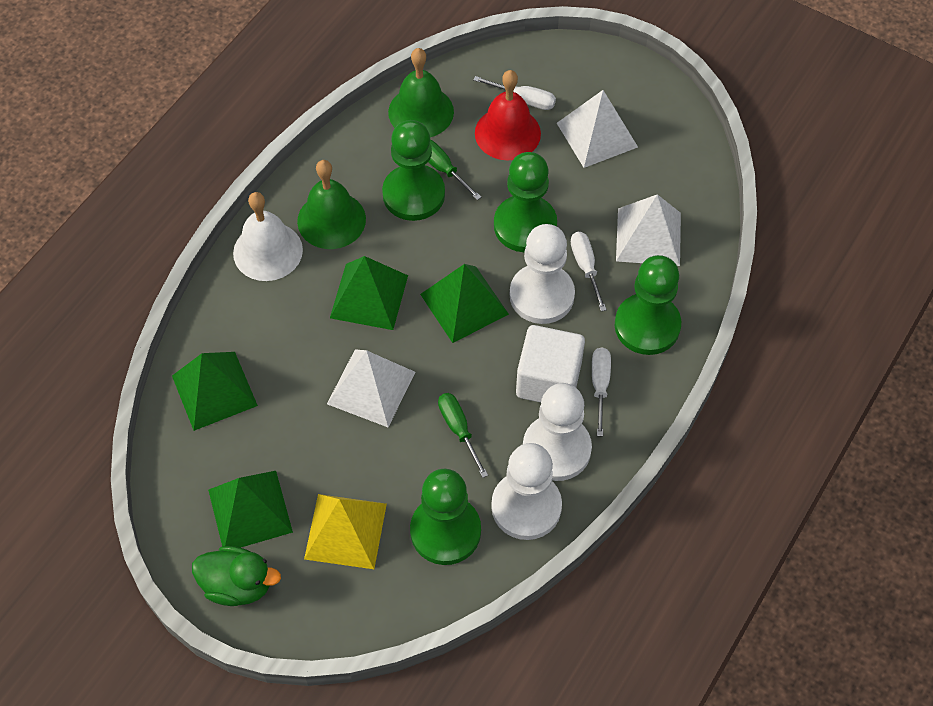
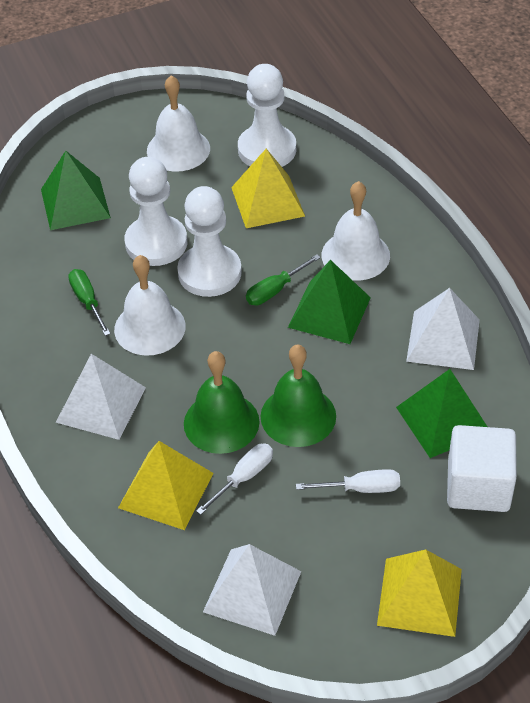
green duck: [192,546,281,606] = 1 -> none = 0
green pawn: [382,120,445,221] [410,469,481,565] [494,152,557,252] [615,255,681,355] = 4 -> none = 0
green pyramid: [172,352,258,431] [208,471,293,548] [330,256,408,330] [420,264,509,343] = 4 -> [41,151,111,230] [288,260,371,344] [396,369,487,458] = 3
red bell: [475,70,541,160] = 1 -> none = 0
white bell: [233,192,303,281] = 1 -> [114,255,186,356] [147,75,210,172] [322,181,390,281] = 3
white screwdriver: [473,76,556,110] [571,232,607,311] [592,348,611,436] = 3 -> [196,443,273,515] [296,469,400,493] = 2
yellow pyramid: [304,494,387,569] = 1 -> [118,441,213,530] [231,149,305,228] [377,549,462,637] = 3

